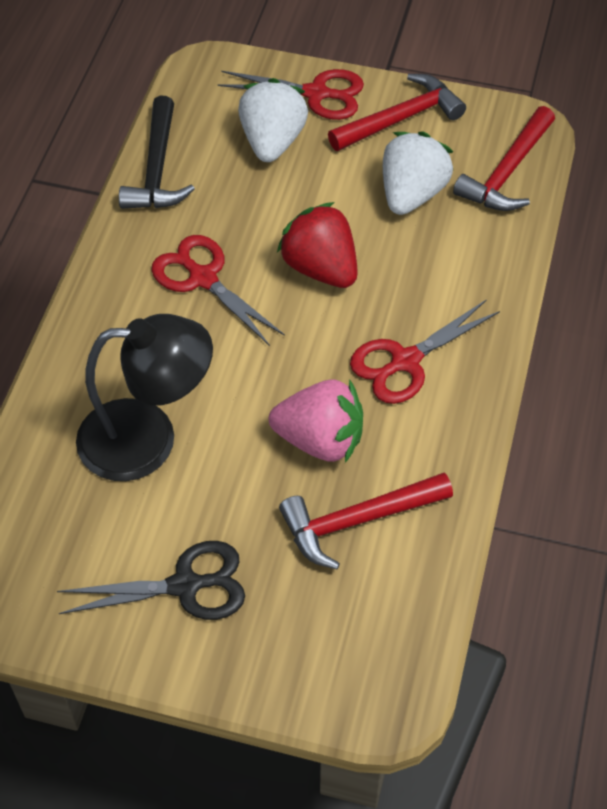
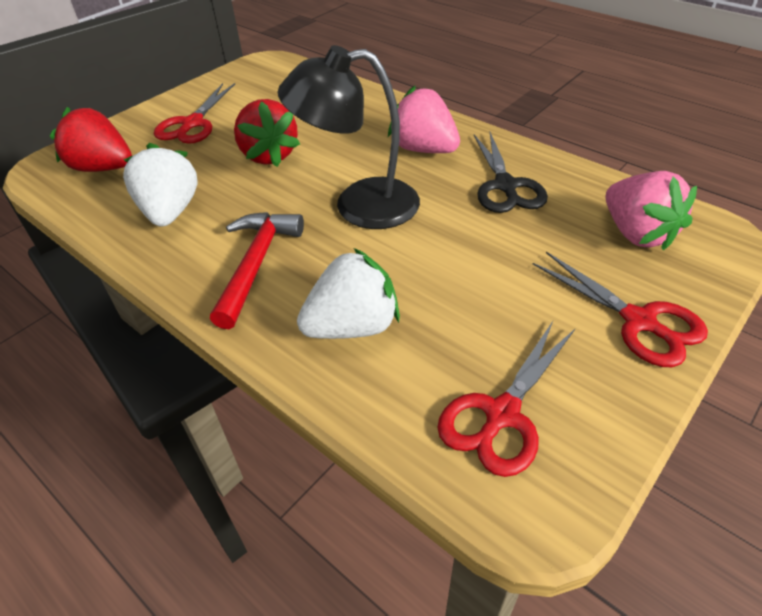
black hammer: [119,96,195,209] = 1 -> none = 0
pink strawberry: [269,379,363,463] = 1 -> [388,86,460,153] [605,171,697,251] = 2
red hammer: [279,473,453,569] [328,74,466,151] [453,106,555,211] = 3 -> [210,212,304,329] = 1
red strawberry: [277,202,358,288] = 1 -> [50,107,132,172] [234,99,300,167] = 2

